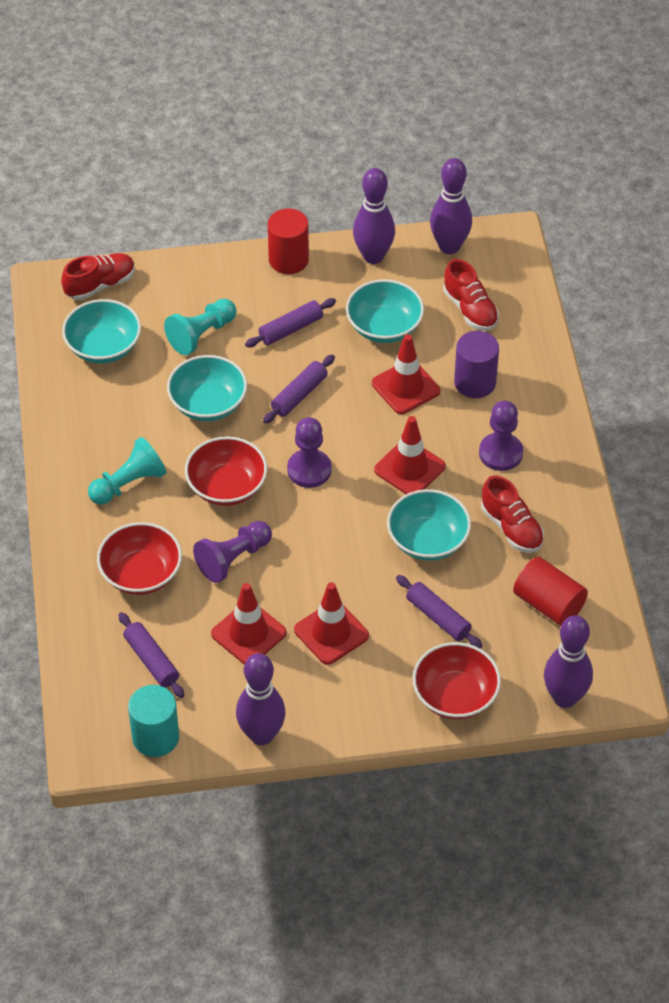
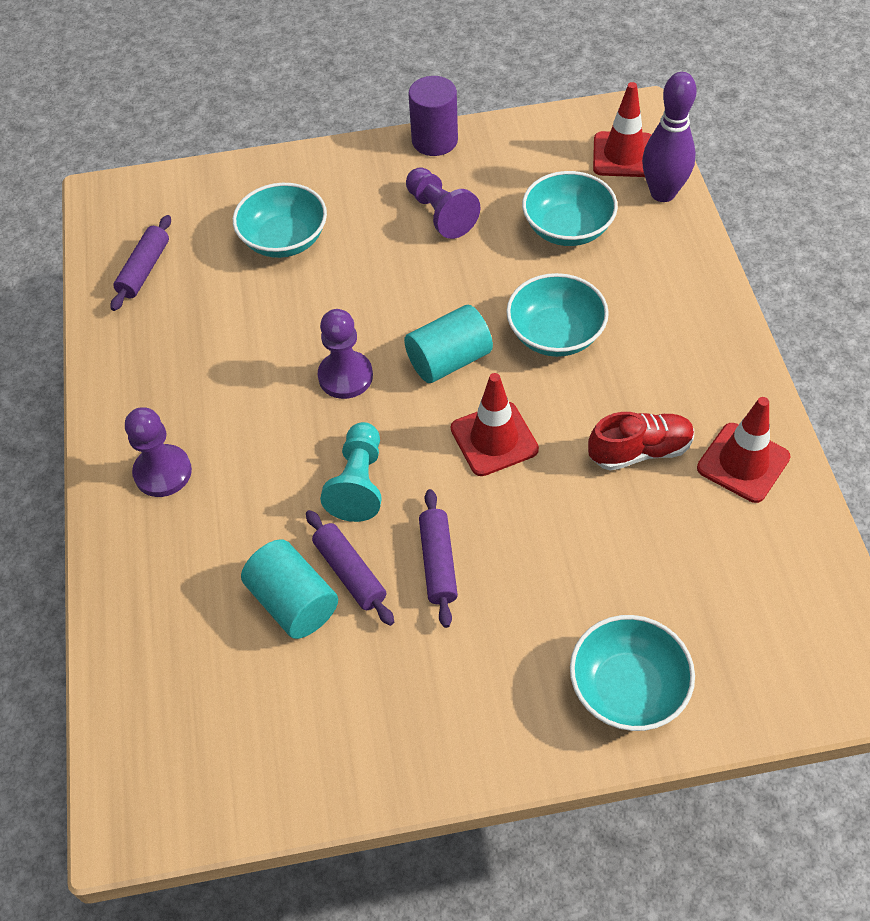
purple bowling pin: [236,653,286,745] [353,168,395,264] [430,158,472,254] [544,615,593,708] = 4 -> [642,72,697,202] = 1
purple rolling pin: [118,612,184,698] [245,298,336,347] [263,354,335,424] [396,575,482,648] = 4 -> [111,215,171,311] [306,510,394,626] [419,489,458,628] = 3
red bowl: [97,522,182,595] [185,436,267,506] [412,642,501,719] = 3 -> none = 0
red cylinder: [268,208,309,274] [513,557,588,626] = 2 -> none = 0
red shoe: [61,253,135,300] [443,259,499,331] [481,475,544,553] = 3 -> [588,412,694,471] = 1
red traffic cone: [211,583,287,664] [294,582,369,665] [372,334,440,414] [374,416,446,494] = 4 -> [451,373,539,476] [593,82,652,177] [697,397,790,503] = 3
turquoise cylinder: [128,685,179,757] = 1 -> [241,539,338,639] [404,305,493,383] = 2
turquoise pawn: [88,437,166,505] [164,299,237,355] = 2 -> [320,422,382,522] = 1

